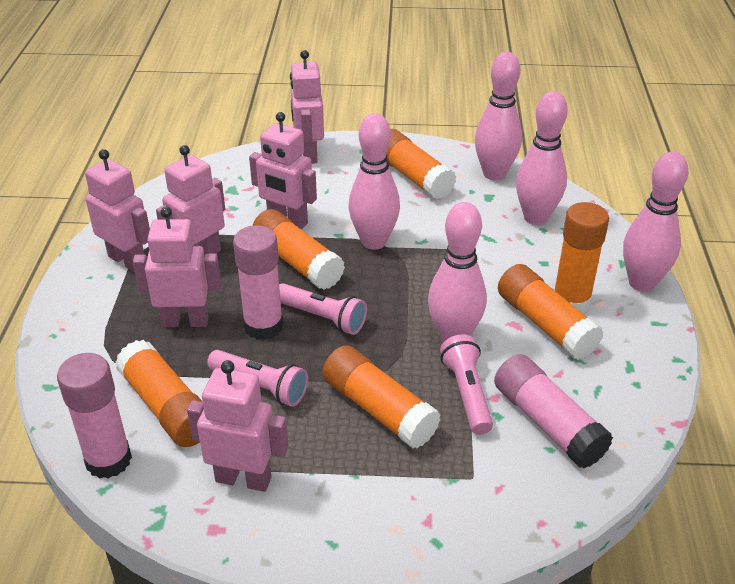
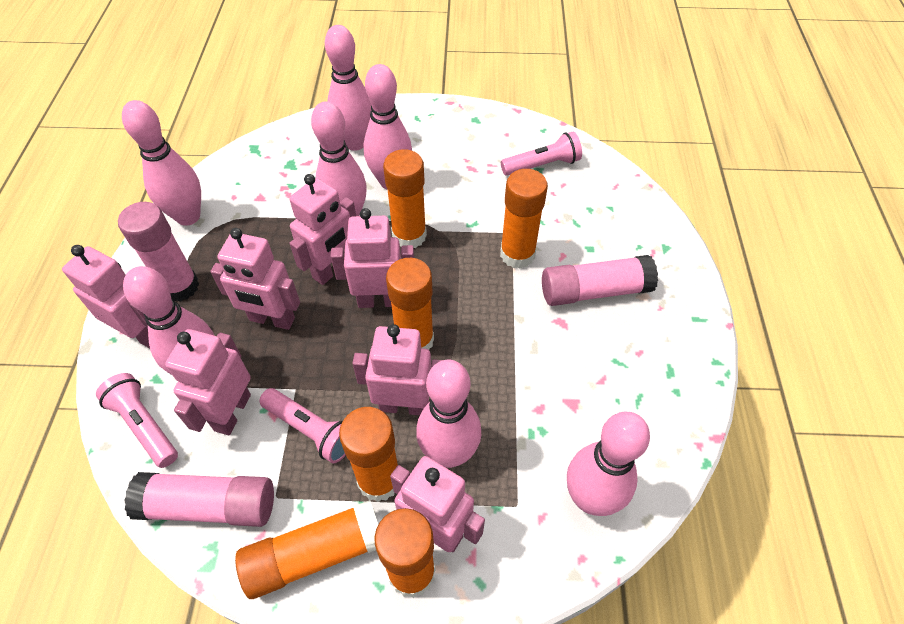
pink bowling pin: [349,113,400,250] [428,202,487,342] [475,52,522,180] [516,91,568,225] [623,151,688,292] = 5 -> [122,100,201,226] [123,266,214,375] [311,101,367,216] [325,25,371,151] [363,64,412,190] [416,360,481,468] [567,412,650,516] = 7
pink robot: [85,149,150,272] [133,207,221,327] [156,145,225,254] [187,360,288,492] [249,112,317,230] [290,50,324,164] = 6 -> [62,245,150,348] [165,329,251,436] [210,228,300,330] [290,174,356,285] [330,208,414,308] [352,324,442,415] [390,456,485,552] = 7

